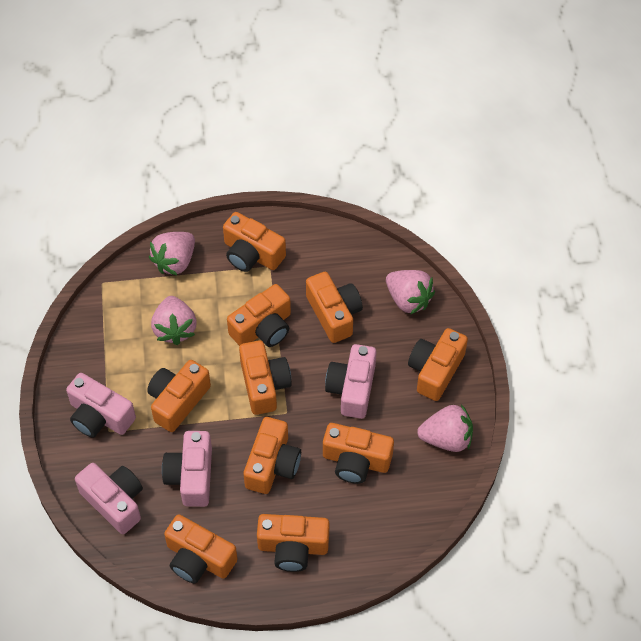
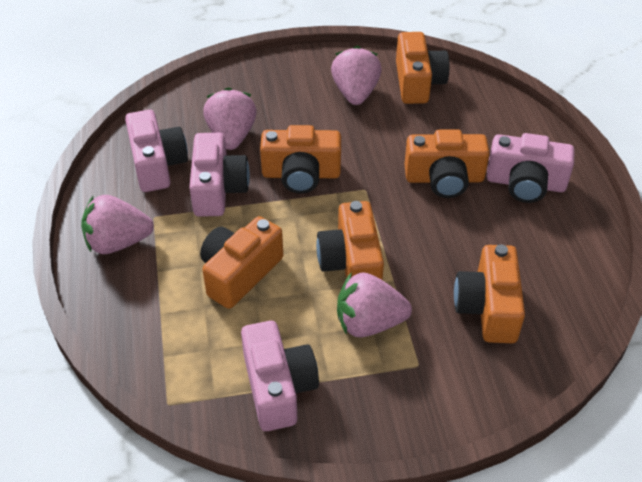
orange camera: [147,360,211,432] [164,514,237,583] [223,212,286,272] [227,284,291,347] [239,340,292,415] [244,417,301,494] [257,514,329,572] [306,272,363,343] [323,423,394,484] [408,328,468,401] = 10 -> [200,216,283,309] [260,125,341,194] [316,201,384,280] [396,32,450,104] [404,129,490,198] [454,244,525,343] = 6

